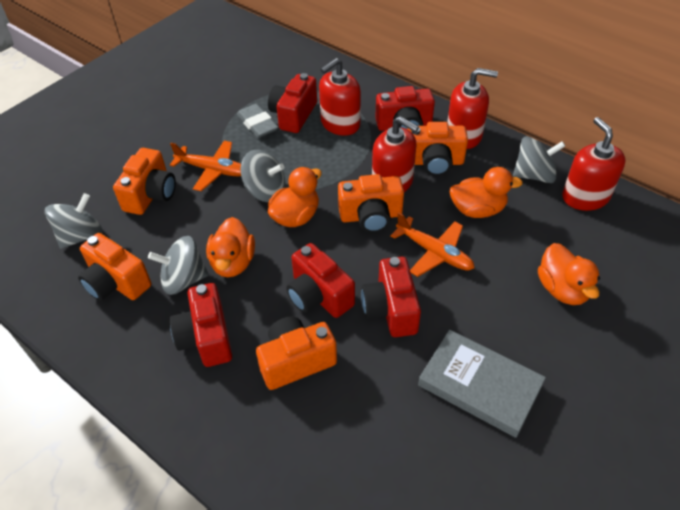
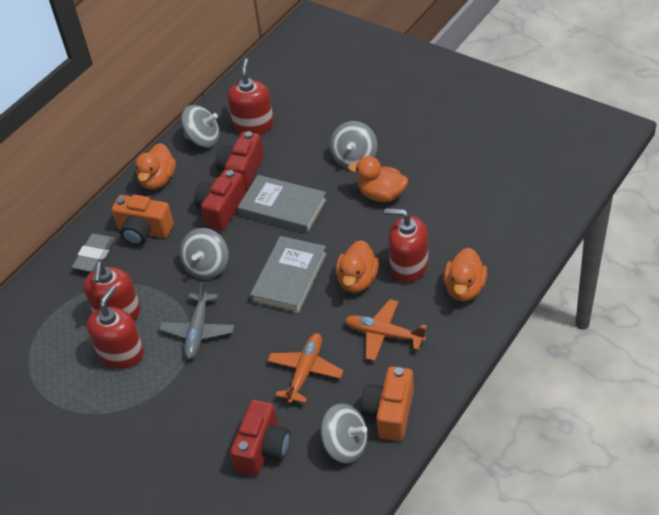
grey book: [418,330,546,438] = 1 -> [238,175,327,233] [250,236,327,314] = 2
grey plane: none = 0 -> [159,282,234,359] = 1
orange camera: [78,233,151,301] [113,148,176,215] [256,316,337,390] [338,174,404,233] [407,122,468,176] = 5 -> [112,195,174,245] [361,366,414,441] = 2
red camera: [170,283,232,367] [268,73,317,133] [286,243,355,318] [361,257,421,337] [375,86,435,131] = 5 -> [194,170,246,231] [216,131,264,190] [230,400,290,476] = 3

